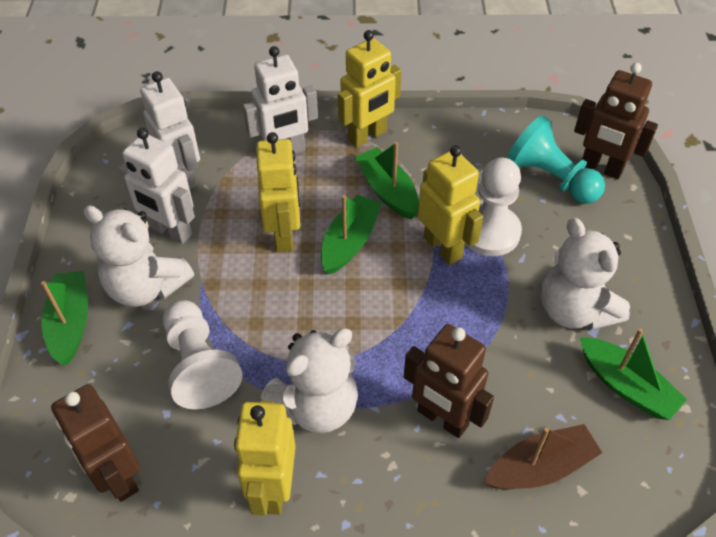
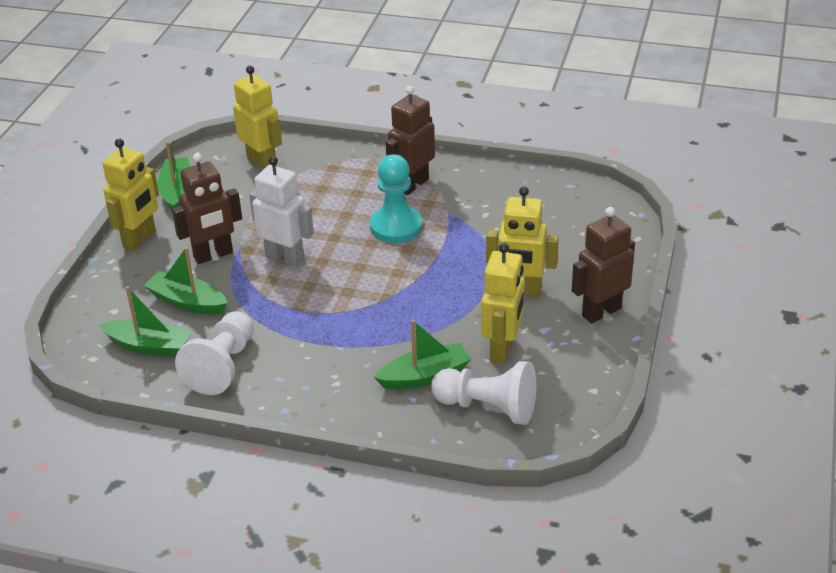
brown boat: [484,424,602,490] = 1 -> none = 0
white robot: [119,128,195,244] [140,71,200,189] [243,46,318,154] = 3 -> [249,156,314,267] = 1
white teddy bear: [83,205,194,307] [261,329,358,433] [541,218,630,331] = 3 -> none = 0

